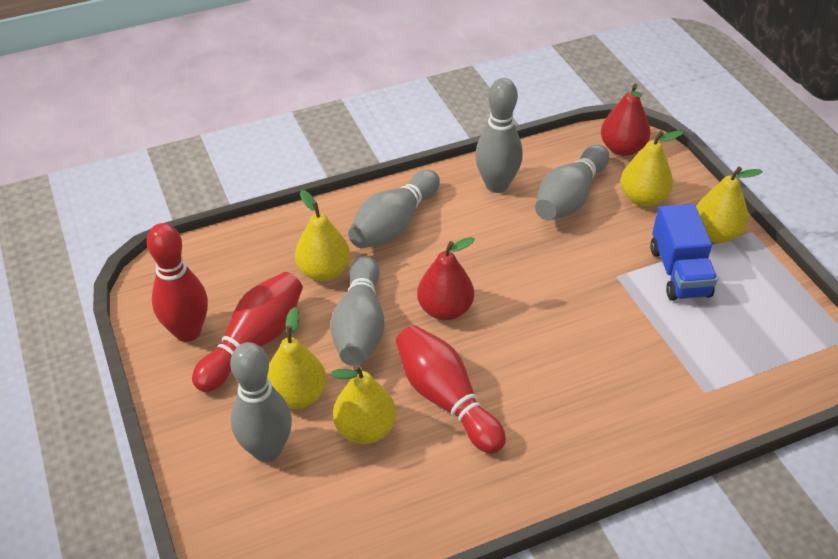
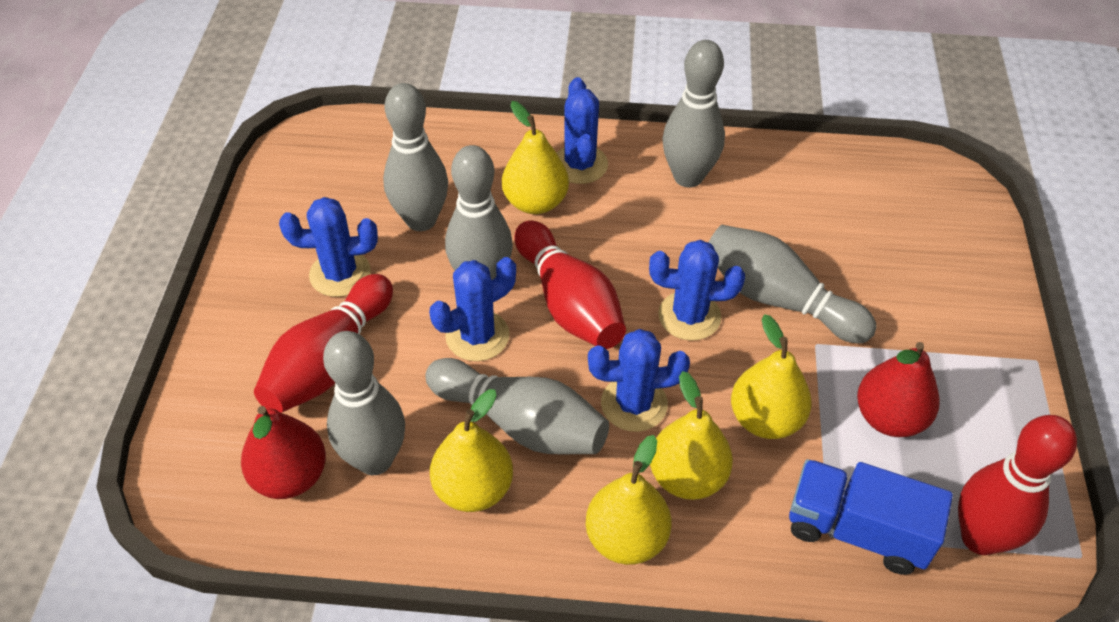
blue cactus: none = 0 -> [279,197,378,297] [429,257,516,361] [557,77,608,184] [588,329,690,432] [649,240,745,341] = 5
grey bowling pin: [230,342,292,462] [330,256,384,366] [348,170,440,248] [475,78,523,193] [535,144,609,221] = 5 -> [323,331,405,475] [383,83,448,231] [425,358,609,455] [445,145,513,280] [662,40,725,187] [708,225,877,343] = 6

